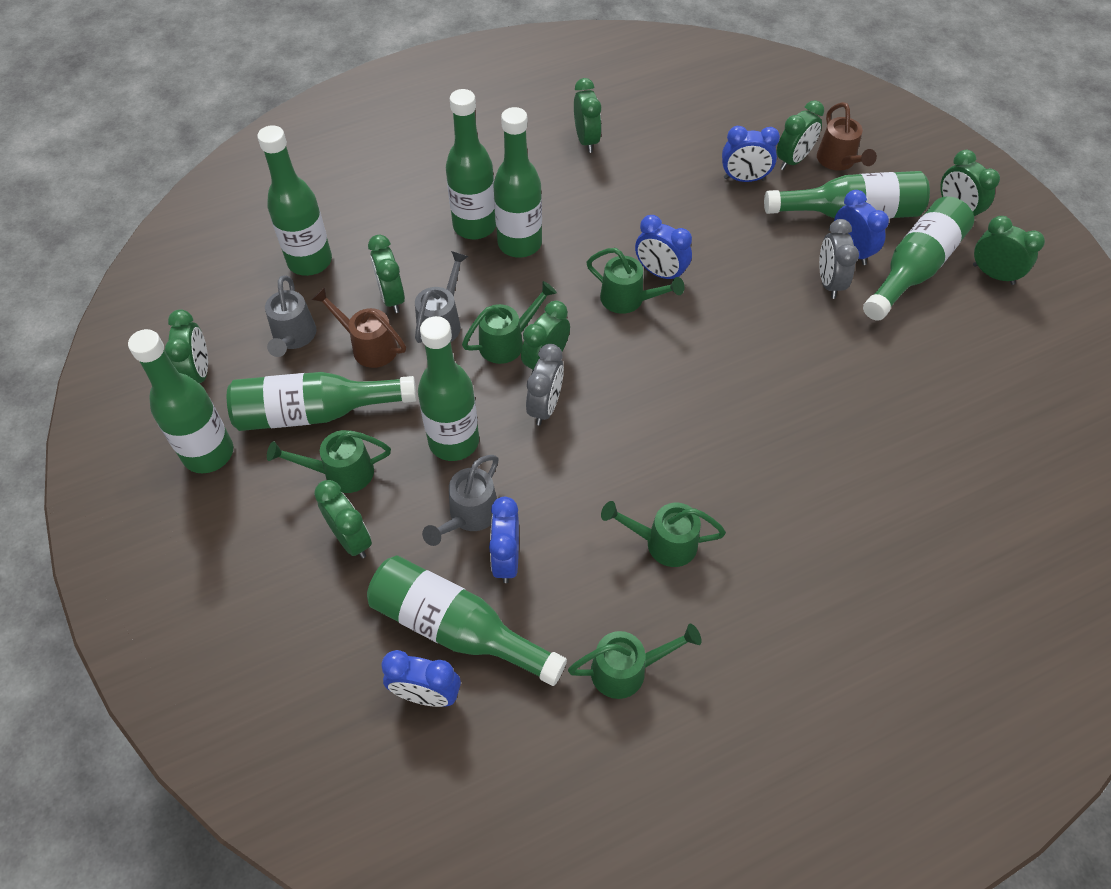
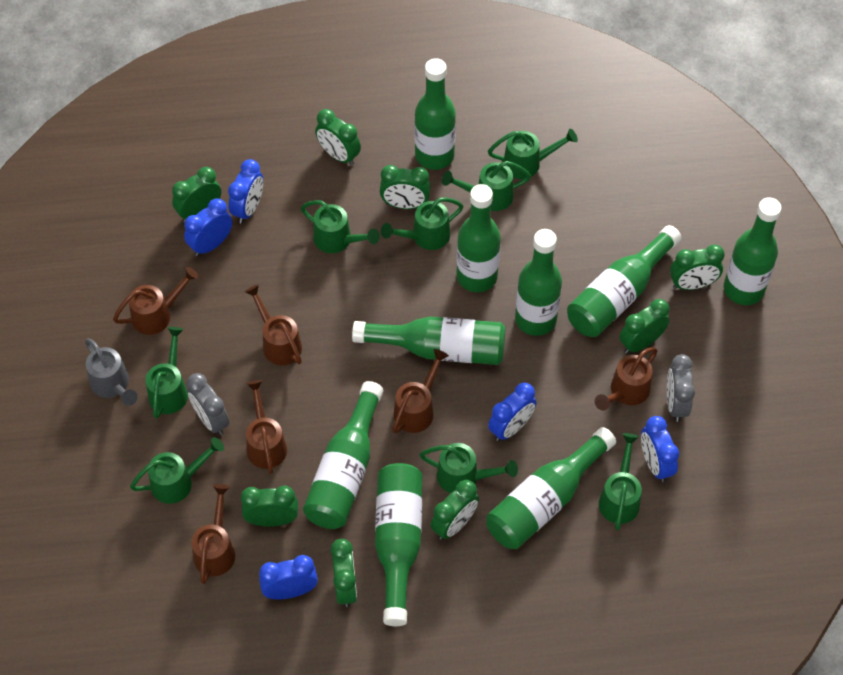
brown watering can: [312,287,406,368] [817,102,877,171] = 2 -> [113,267,199,335] [191,484,235,584] [245,284,302,365] [246,380,287,474] [392,349,449,434] [595,348,657,411] = 6
green watering can: [267,430,391,493] [462,281,557,364] [568,624,702,699] [586,248,684,314] [601,501,726,567] = 5 -> [130,437,224,504] [145,327,188,419] [301,200,380,253] [381,197,463,250] [420,443,518,493] [442,161,531,211] [488,129,578,179] [599,433,642,530] = 8
grey watering can: [265,275,317,357] [415,251,468,343] [422,455,499,546] = 3 -> [85,338,138,406] = 1

